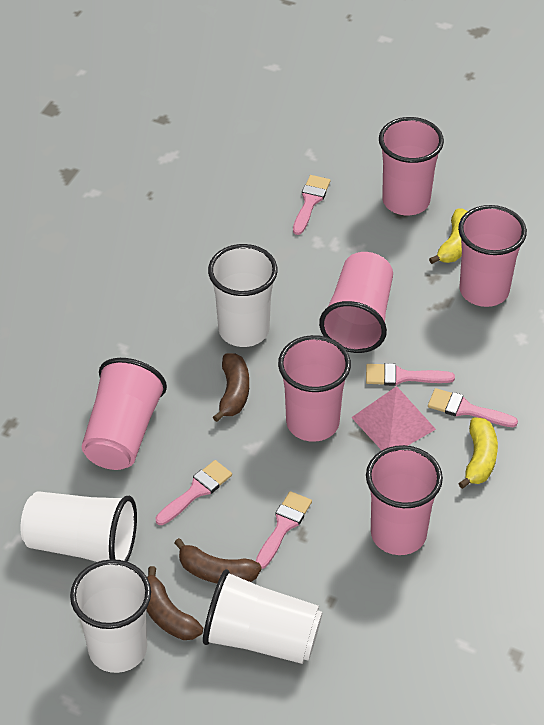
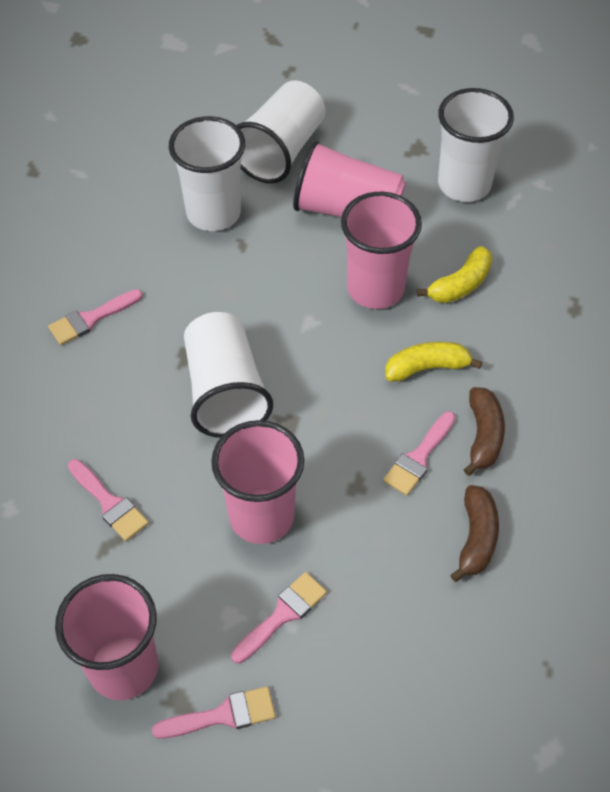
brown banana: [146,566,203,640] [174,538,262,583] [213,353,249,422] = 3 -> [450,485,499,582] [464,387,505,476] = 2
pink cup: [82,358,167,470] [278,335,351,442] [319,252,393,353] [366,445,443,555] [379,117,444,215] [458,205,527,307] = 6 -> [55,574,158,700] [211,420,304,544] [293,140,406,217] [341,192,422,309] = 4
pink pyramid: [351,386,436,450] = 1 -> none = 0

